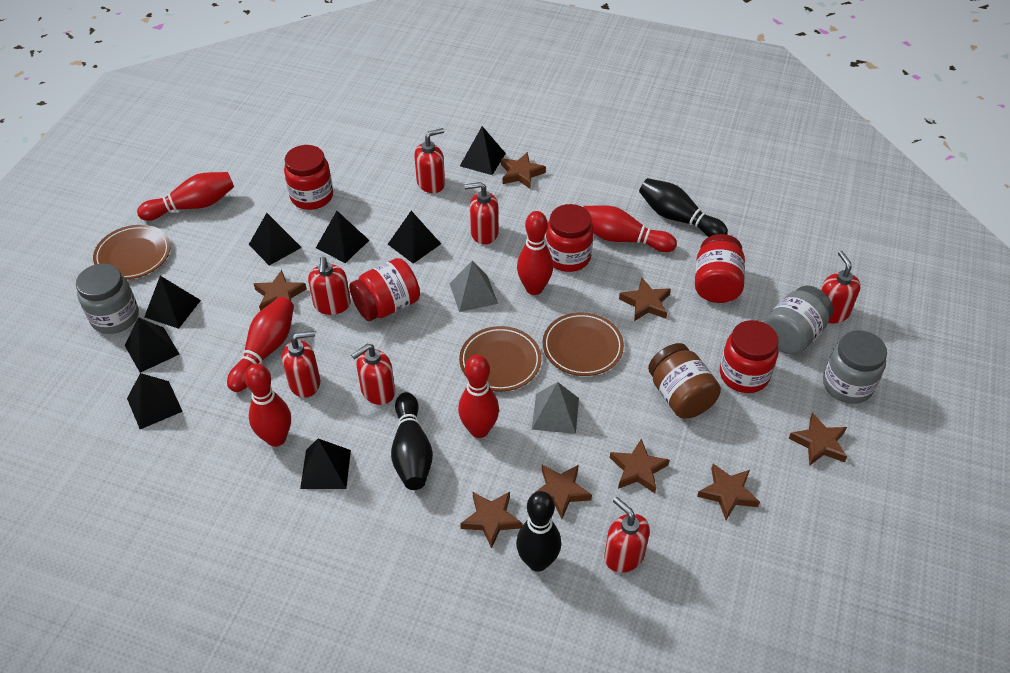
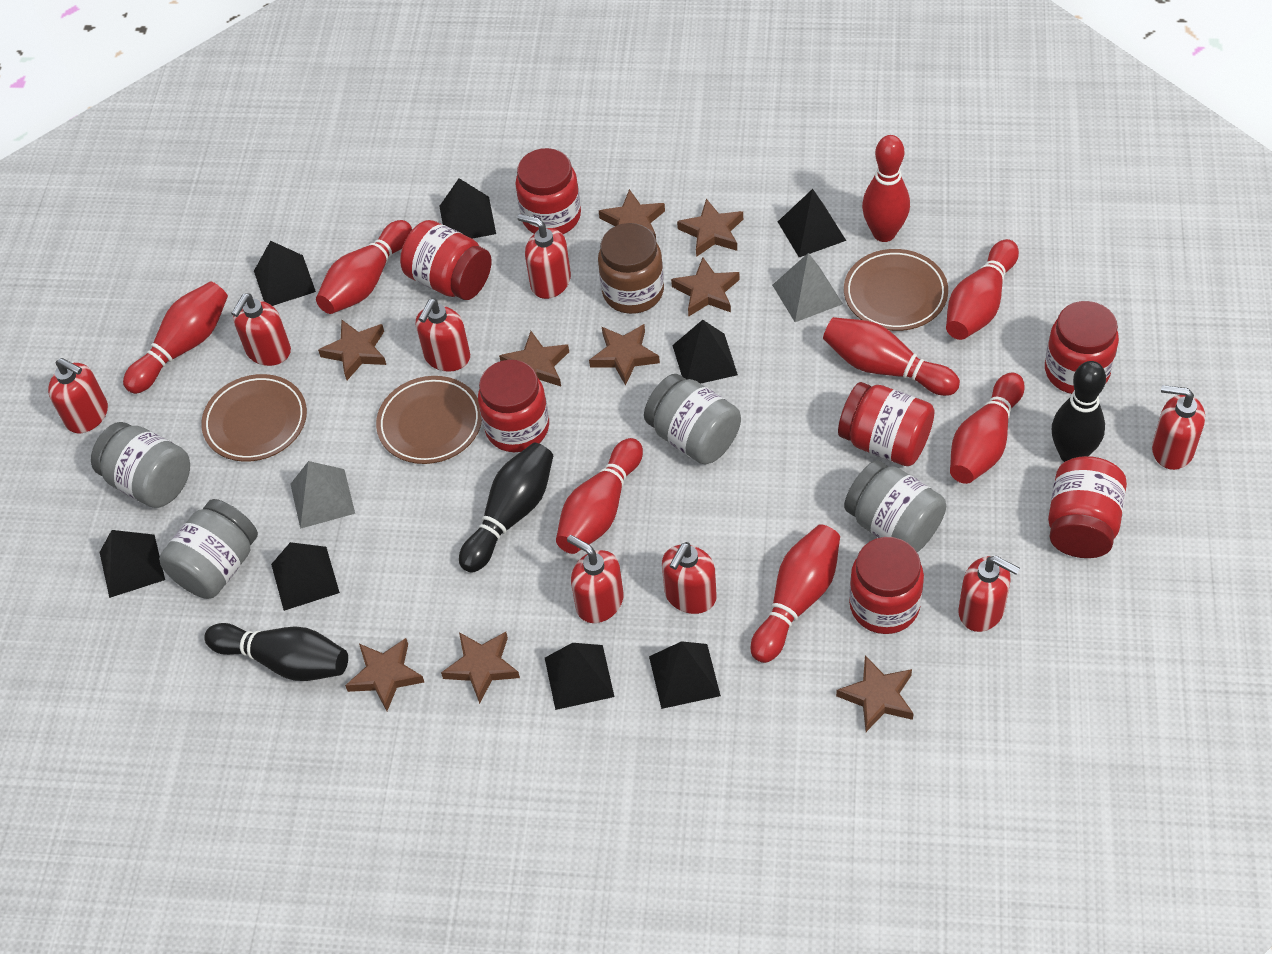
brown star: [254,270,306,311] [460,492,522,549] [501,152,546,189] [533,465,592,519] [610,439,669,493] [619,278,671,321] [697,464,760,520] [789,413,847,466] = 8 -> [318,320,386,380] [345,638,424,711] [441,632,520,704] [499,331,569,386] [589,324,660,386] [599,189,665,238] [671,258,740,317] [677,199,743,257] [836,655,914,732] = 9
grey jar: [76,264,139,334] [764,286,833,355] [823,330,887,404] = 3 -> [91,422,190,508] [159,499,258,599] [644,374,741,464] [844,460,946,552] = 4
red bowling pin: [137,172,234,221] [227,297,294,392] [245,363,291,447] [458,355,499,438] [517,211,553,295] [583,205,677,252] = 6 -> [123,281,228,394] [316,220,412,314] [556,438,643,554] [751,524,840,663] [823,317,960,396] [862,135,910,242] [946,239,1019,340] [950,372,1025,484] = 8
red jar: [284,145,333,210] [349,258,420,321] [546,204,594,272] [695,234,745,303] [720,320,779,393] = 5 -> [400,220,492,300] [478,360,549,452] [515,148,581,234] [838,382,935,466] [849,537,924,634] [1045,301,1119,394] [1048,456,1127,558] = 7
red soap dispenser: [282,331,320,398] [308,257,351,315] [351,344,395,405] [414,128,445,193] [464,182,499,245] [604,497,650,573] [821,251,861,323] = 7 -> [48,358,108,433] [231,293,291,366] [416,299,470,372] [517,214,571,299] [567,535,623,623] [662,542,717,614] [958,556,1020,632] [1152,385,1205,470] = 8

